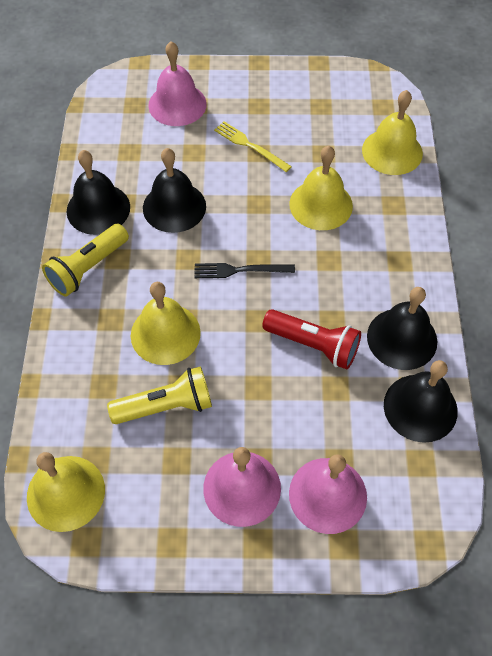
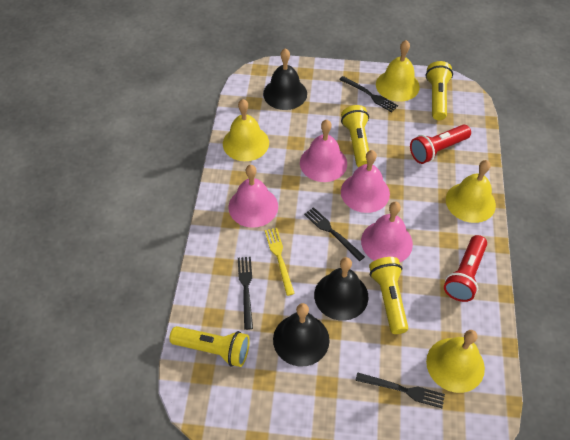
black bell: [67,150,130,235] [143,148,206,233] [367,287,437,370] [384,360,458,443] = 4 -> [263,48,307,110] [273,303,330,367] [314,257,368,321] = 3
black fork: [194,263,295,278] = 1 -> [238,257,253,330] [304,207,365,261] [339,76,398,112] [355,372,445,408] = 4
pink bell: [148,41,207,126] [203,447,281,527] [289,454,367,534] = 3 -> [229,165,278,228] [300,120,347,182] [341,150,390,213] [361,202,413,262] = 4
red flashlight: [262,309,361,369] = 1 -> [410,124,471,164] [444,235,487,302] = 2
yellow flashlight: [42,224,129,297] [107,366,212,424] = 2 -> [169,326,250,367] [341,105,369,167] [369,257,408,334] [426,61,453,120] = 4

